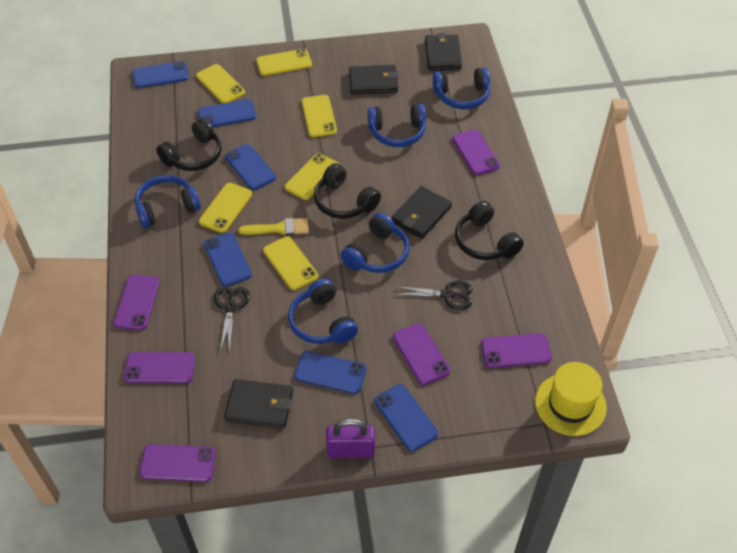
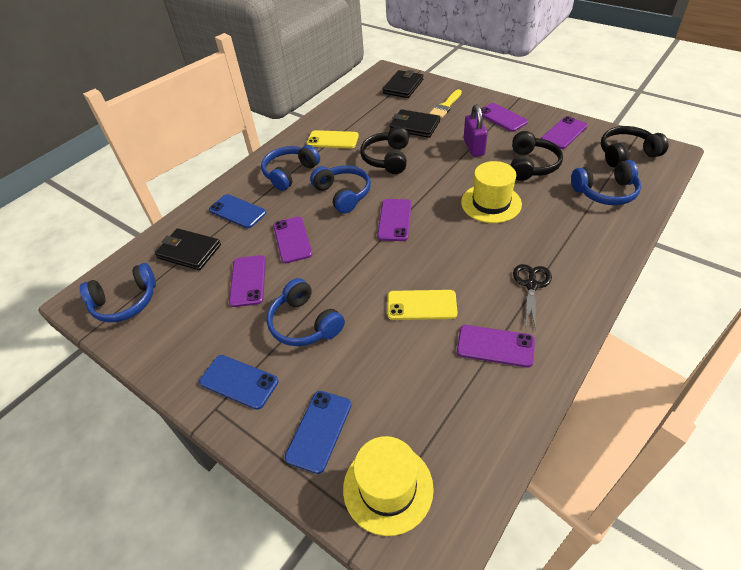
black scissors: [214,287,250,352] [395,280,472,310] = 2 -> [513,264,552,330] = 1
black wallet: [224,379,293,428] [349,65,399,95] [392,186,452,239] [425,33,462,70] = 4 -> [155,228,221,270] [383,70,423,98] [390,109,440,138] = 3
blue phone: [133,61,188,88] [198,99,256,127] [204,232,252,287] [225,144,276,190] [294,351,366,394] [375,384,438,451] = 6 -> [199,355,278,410] [209,194,266,228] [285,391,351,474] = 3
yellow hat: [535,362,607,436] = 1 -> [343,436,434,536] [461,161,522,223] = 2
yellow phone: [196,64,245,103] [199,183,252,233] [256,49,312,76] [263,236,318,290] [285,153,339,200] [302,95,337,137] = 6 -> [307,130,359,148] [387,290,458,320] = 2

